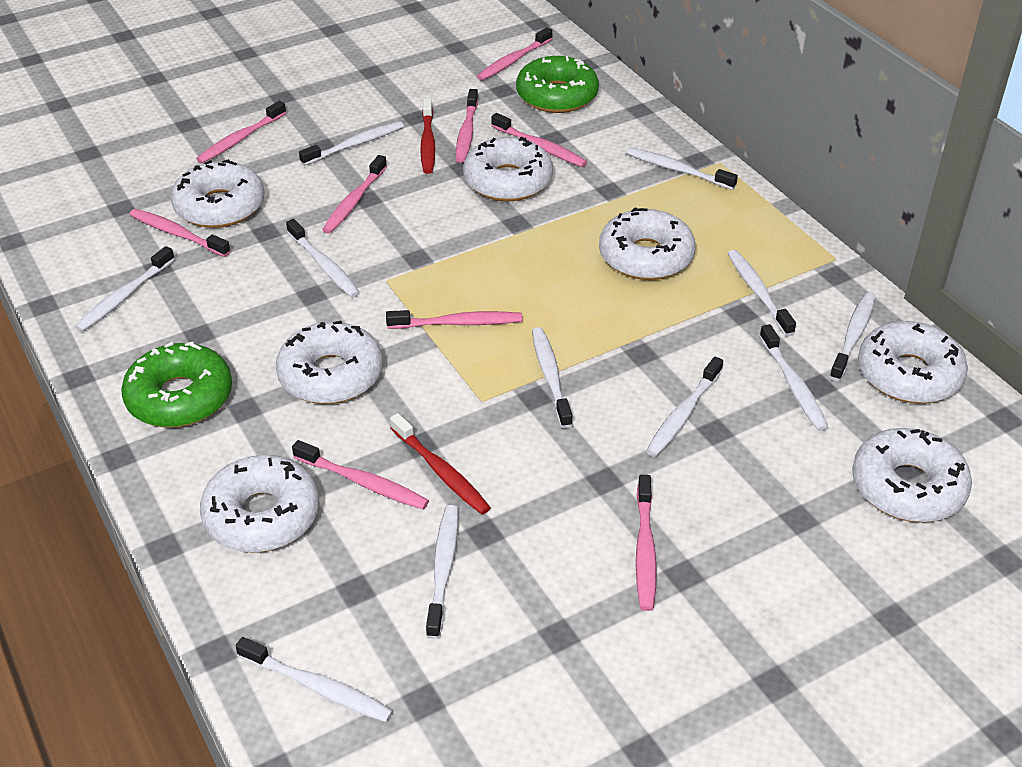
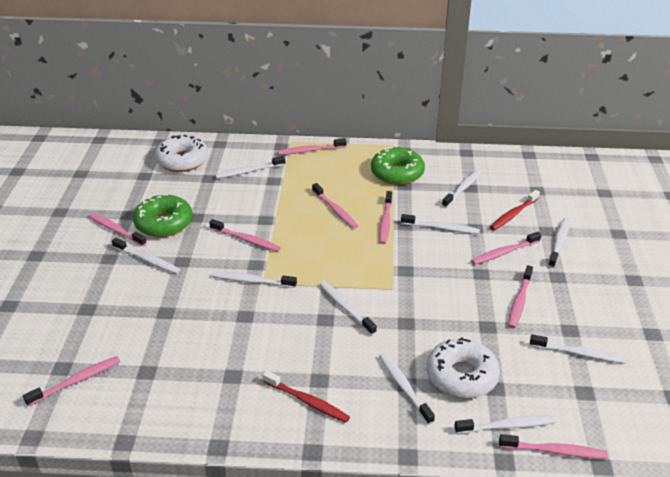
white donut: [171,159,264,228] [200,455,320,553] [276,321,383,404] [463,137,553,201] [599,207,696,280] [852,428,972,522] [858,321,968,404] = 7 -> [155,135,208,172] [426,337,500,398] = 2
white toothbrush: [75,246,175,332] [236,637,393,722] [286,219,360,298] [299,121,404,166] [426,505,458,639] [532,327,573,428] [626,148,738,190] [646,356,723,457] [728,250,796,336] [759,324,829,431] [830,293,875,381] = 11 -> [112,238,181,274] [213,272,297,288] [215,156,285,179] [320,281,377,335] [379,353,435,425] [401,214,480,234] [442,170,482,208] [454,415,556,434] [530,334,627,364] [548,218,569,268] = 10

